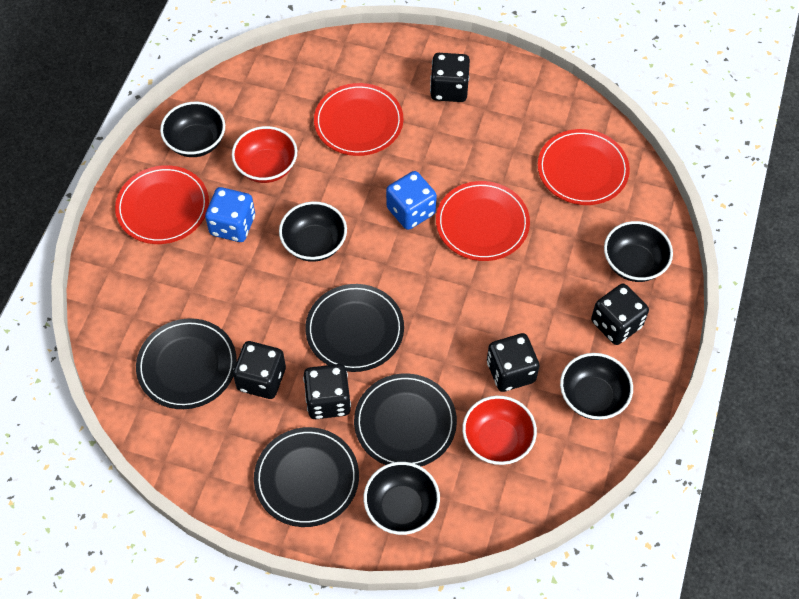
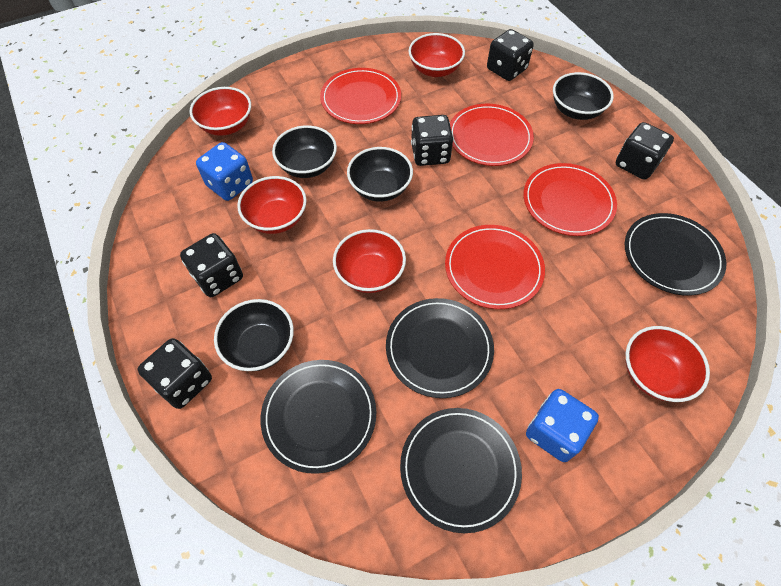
black bowl: [160,102,225,157] [279,201,347,262] [364,462,440,535] [560,353,633,420] [604,221,673,282] = 5 -> [214,299,294,371] [272,125,337,178] [347,147,413,202] [553,72,614,120] = 4
red bowl: [232,126,297,183] [462,396,537,465] = 2 -> [190,87,251,136] [237,176,307,234] [333,229,406,293] [409,33,465,77] [626,326,710,402] = 5

